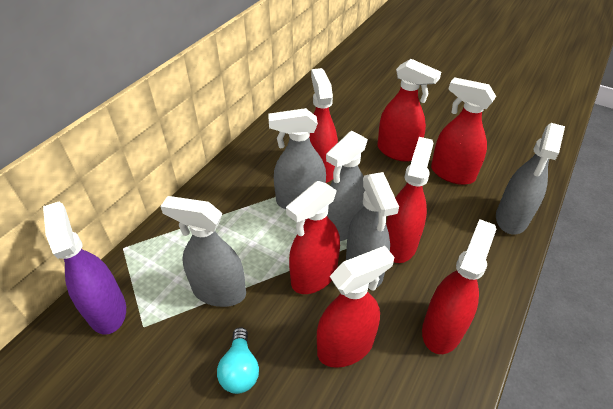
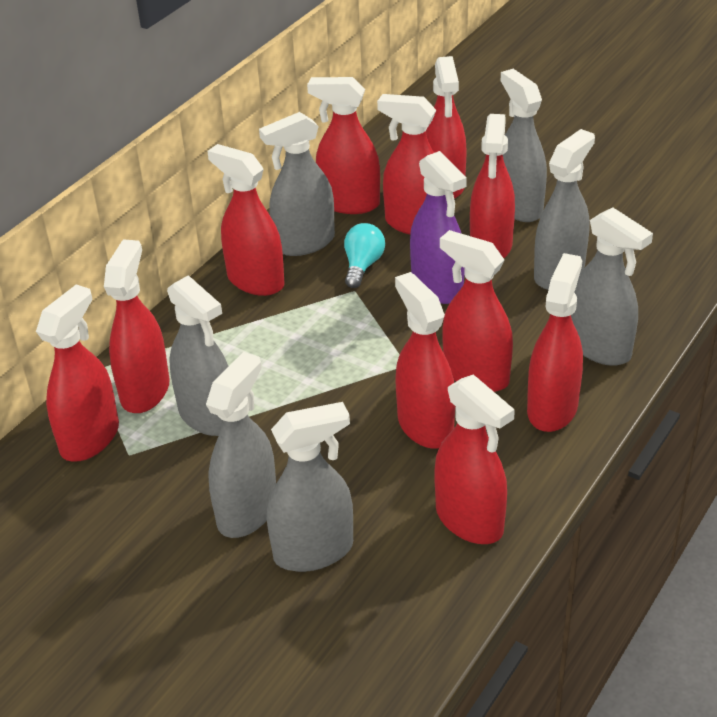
grey spray bottle: [160,196,246,307] [268,108,326,209] [326,131,368,241] [346,172,399,288] [496,123,565,235] = 5 -> [167,275,229,436] [206,352,276,538] [259,112,335,256] [267,402,353,572] [501,69,547,222] [534,129,595,290] [571,208,653,366] = 7
red spray bottle: [286,181,340,294] [309,68,338,183] [317,246,394,368] [377,59,441,162] [386,137,434,263] [422,219,496,354] [431,77,496,185] = 7 -> [36,285,119,461] [104,239,170,413] [207,144,285,296] [307,77,380,214] [377,94,436,234] [395,272,455,449] [426,56,467,199] [434,374,515,544] [440,230,513,392] [470,114,515,258] [527,253,583,432] = 11

